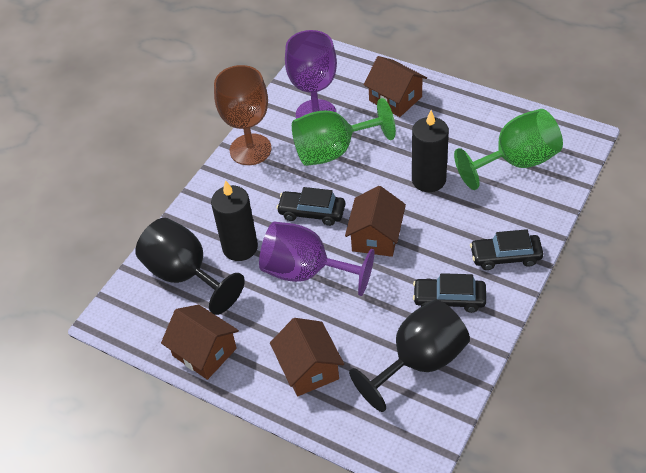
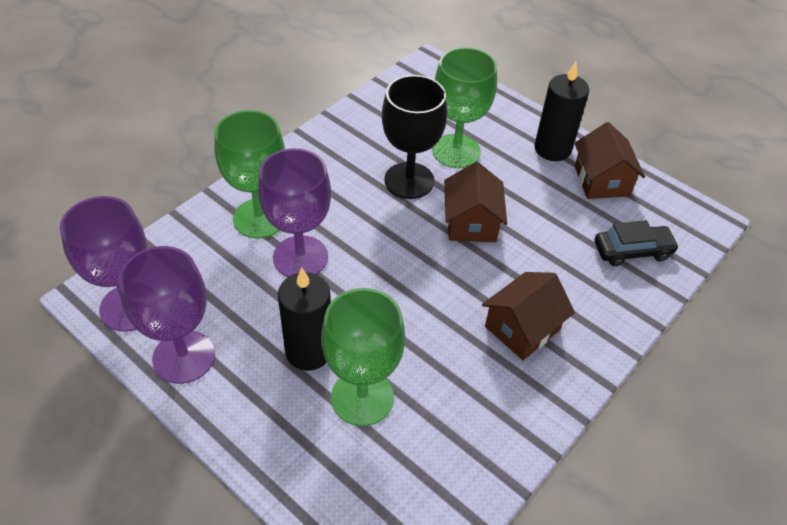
black car: [276,187,345,226] [413,273,486,313] [470,229,543,270] = 3 -> [595,220,679,266] = 1
black goblet: [135,218,245,315] [349,299,470,412] = 2 -> [382,75,447,199] = 1
brown goblet: [214,65,272,165] = 1 -> none = 0
brown house: [161,305,239,380] [270,318,344,396] [345,186,406,257] [364,56,427,117] = 4 -> [444,162,507,242] [482,272,575,360] [575,122,645,199] = 3
green goblet: [292,98,396,166] [454,109,563,190] = 2 -> [214,110,285,239] [321,288,405,426] [433,47,497,168] = 3
purple goblet: [259,222,375,296] [285,30,337,119] = 2 -> [60,196,147,332] [119,246,215,384] [258,148,331,277] = 3

